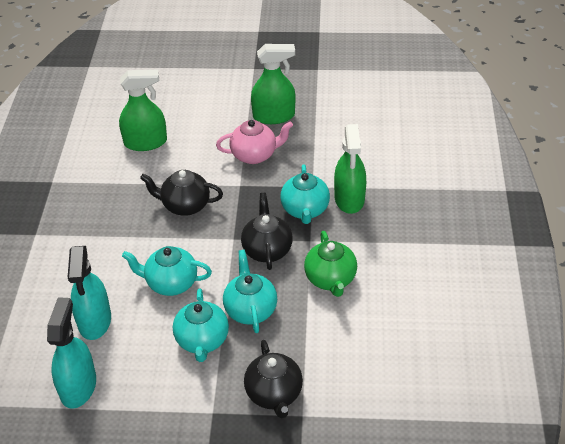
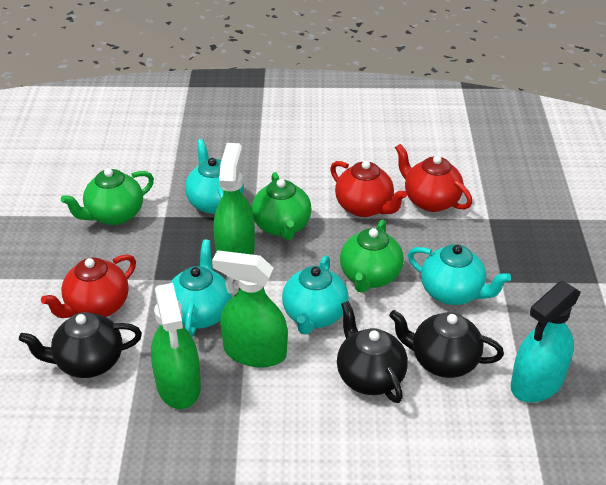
green teapot: [304,231,357,297] = 1 -> [61,168,154,225] [252,172,312,240] [340,220,404,293] = 3
pink teapot: [216,120,293,164] = 1 -> none = 0
red teapot: none = 0 -> [41,254,136,318] [330,161,407,217] [395,144,472,212] = 3
turquoise spray bottle: [47,297,96,409] [68,246,111,340] = 2 -> [511,281,581,403] = 1

